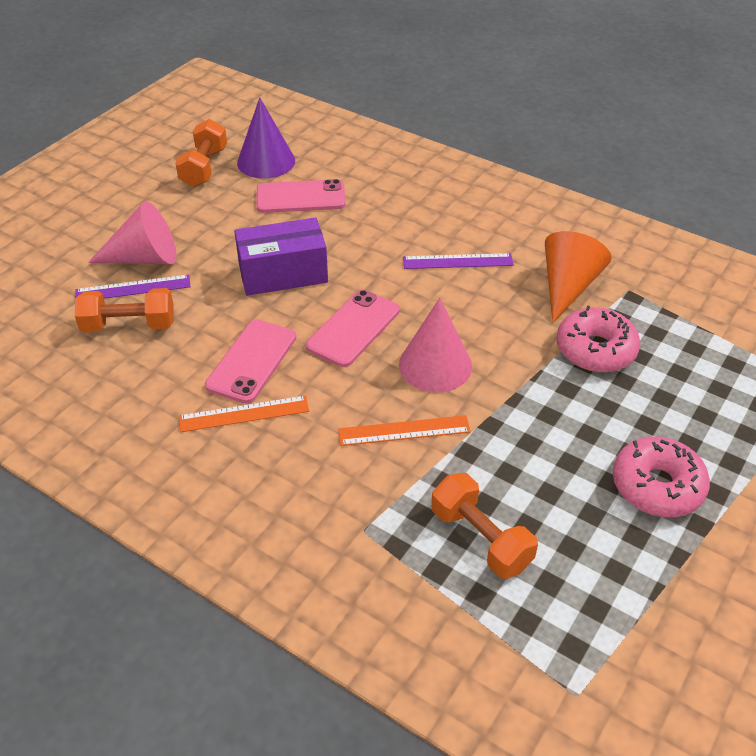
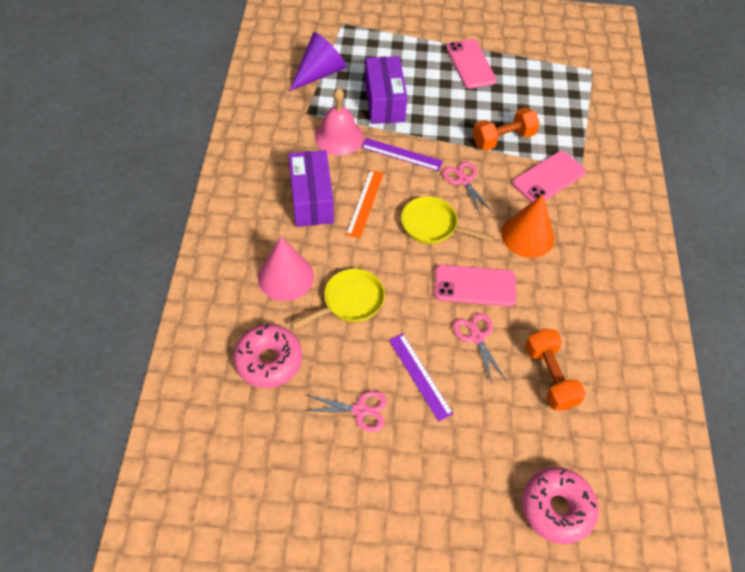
orange dumbbell: [75,288,174,332] [175,119,227,187] [431,473,538,579] = 3 -> [473,107,540,151] [525,329,586,410] = 2
orange ruler: [179,395,309,432] [338,415,471,446] = 2 -> [346,170,384,238] = 1
pink bell: none = 0 -> [315,88,363,155] = 1
pink cone: [88,201,176,264] [399,298,472,393] = 2 -> [258,237,314,301] = 1
pink scissors: none = 0 -> [302,391,387,432] [442,162,493,216] [453,313,506,384] = 3
purple box: [234,218,328,296] = 1 -> [289,150,334,227] [365,56,407,124] = 2
yellow pan: none = 0 -> [291,269,385,329] [401,196,494,244] = 2

